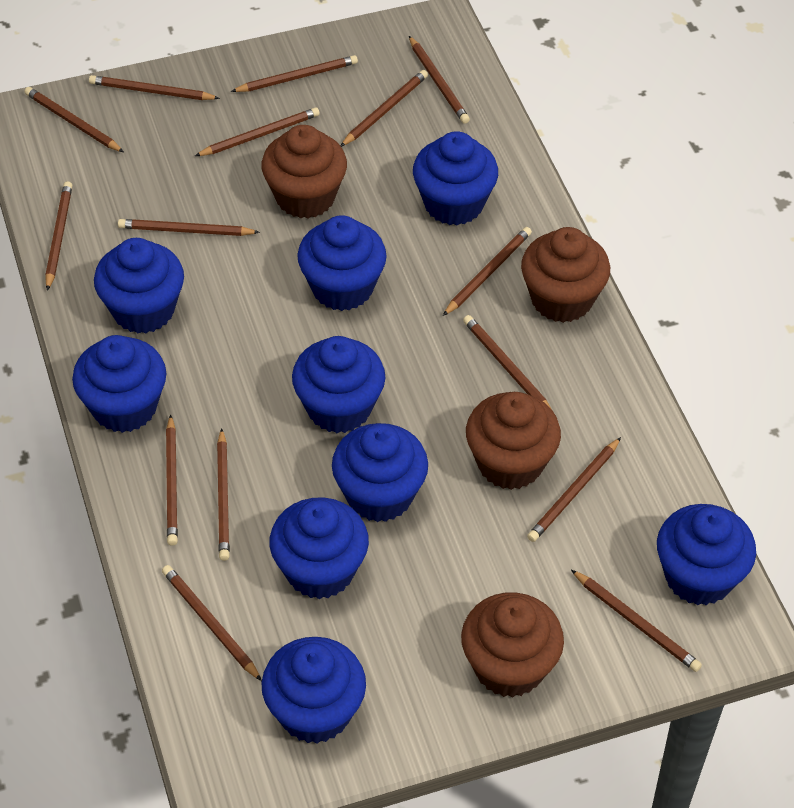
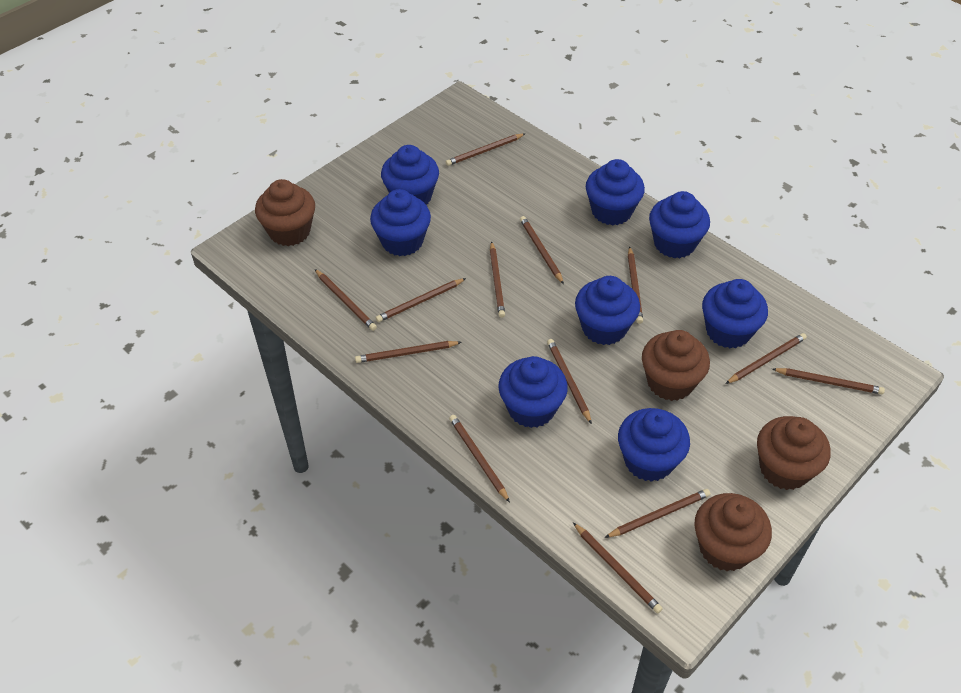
blue cupcake: [72,335,166,433] [94,238,184,333] [262,637,366,743] [270,497,369,599] [292,336,385,433] [297,215,387,311] [332,423,428,522] [413,131,498,225] [657,504,756,605] = 9 -> [370,189,431,256] [381,145,439,205] [498,356,568,428] [575,276,640,345] [586,159,645,226] [618,408,690,482] [649,191,710,258] [702,279,768,349] = 8
brown pencil: [24,87,124,152] [45,181,72,291] [89,75,220,100] [118,219,260,236] [162,565,262,681] [166,414,178,546] [195,107,320,156] [217,428,230,561] [231,55,358,92] [341,70,428,147] [409,36,470,124] [443,227,532,316] [463,315,551,408] [527,437,621,542] [571,570,702,672] = 15 -> [315,269,377,331] [355,341,462,363] [376,278,466,322] [446,134,525,166] [449,415,510,503] [490,241,505,318] [520,216,564,284] [547,339,592,424] [573,523,663,613] [605,489,711,538] [628,246,643,324] [725,333,807,384] [772,368,885,394] = 13

